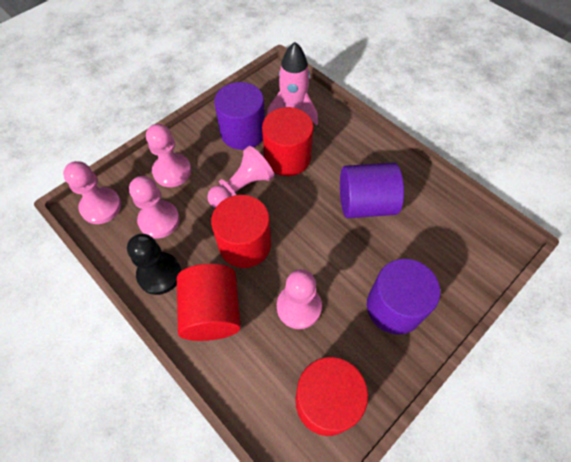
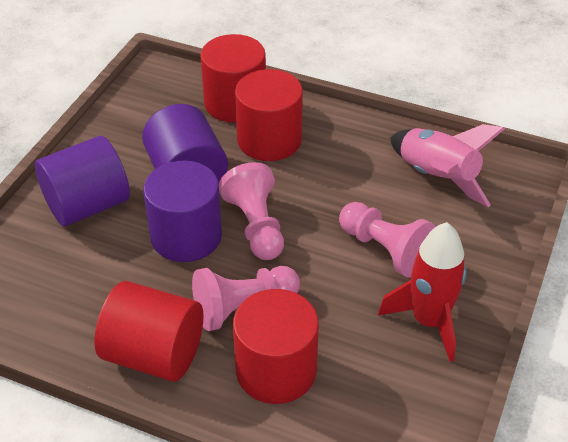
black pawn: [127,234,181,295] = 1 -> none = 0
pink pawn: [63,161,121,224] [129,176,180,238] [146,124,191,187] [207,146,274,208] [277,269,322,329] = 5 -> [192,266,300,331] [219,162,284,260] [339,202,436,277] = 3
red rocket: none = 0 -> [378,222,467,362] = 1

